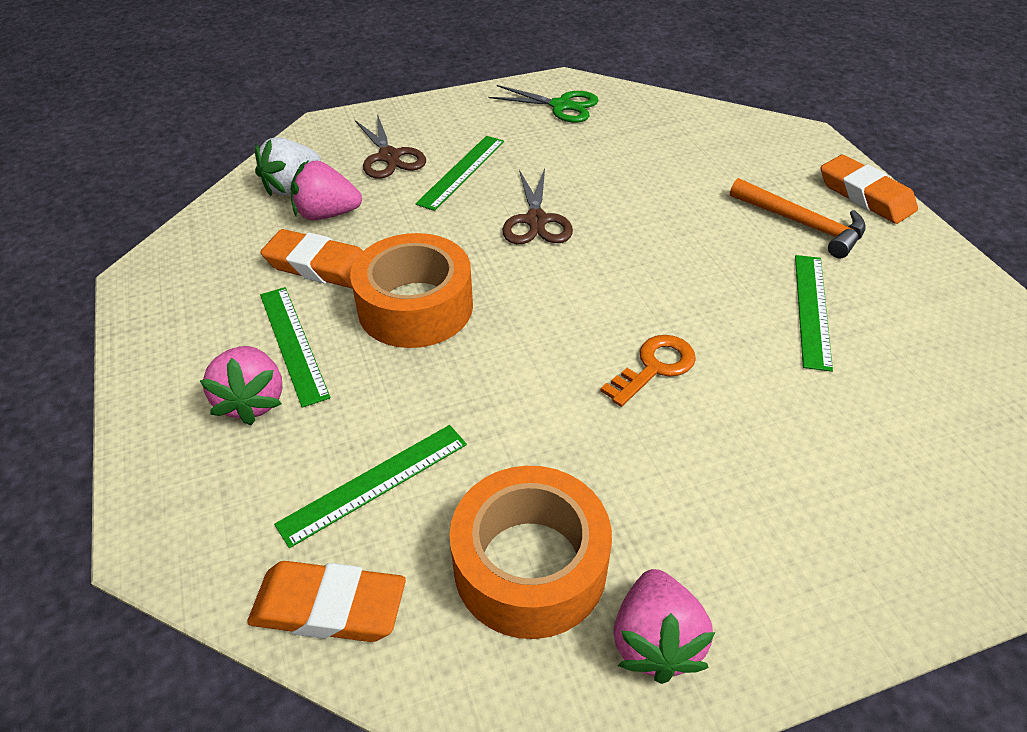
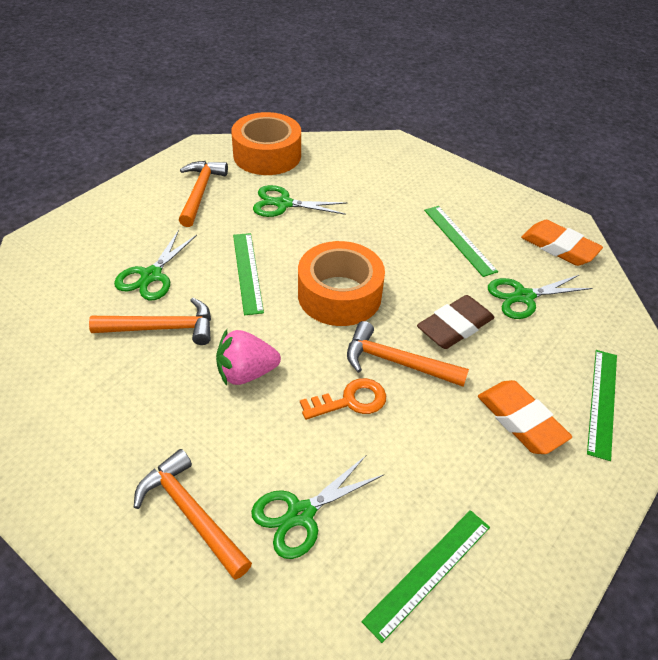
brown eraser: none = 0 -> [417,295,495,349] = 1
brown scissors: [355,114,426,179] [502,168,573,244] = 2 -> none = 0
green scissors: [488,85,599,123] = 1 -> [114,230,197,300] [251,456,384,559] [253,185,347,217] [488,275,592,319] = 4
orange eraser: [247,561,406,642] [261,229,363,289] [821,155,918,224] = 3 -> [478,380,572,454] [521,220,603,266] = 2
orange hammer: [730,178,866,258] = 1 -> [89,298,211,345] [134,449,252,580] [179,161,228,227] [347,321,469,387] = 4
pink strawberry: [200,346,282,425] [291,160,362,220] [613,569,715,684] = 3 -> [216,329,281,386] = 1
white strawberry: [255,137,321,196] = 1 -> none = 0

